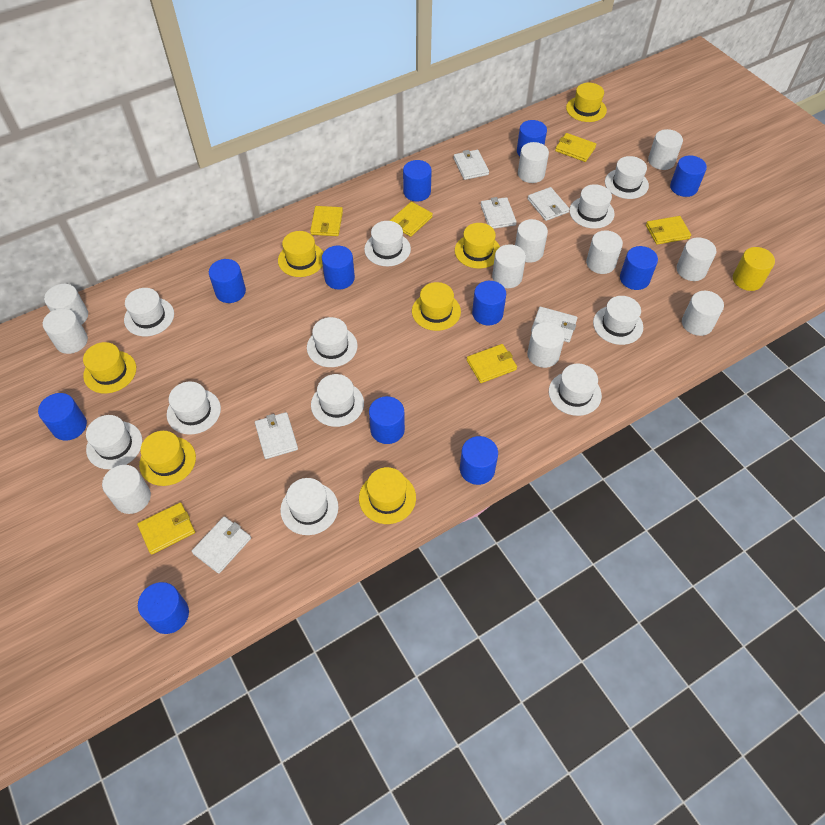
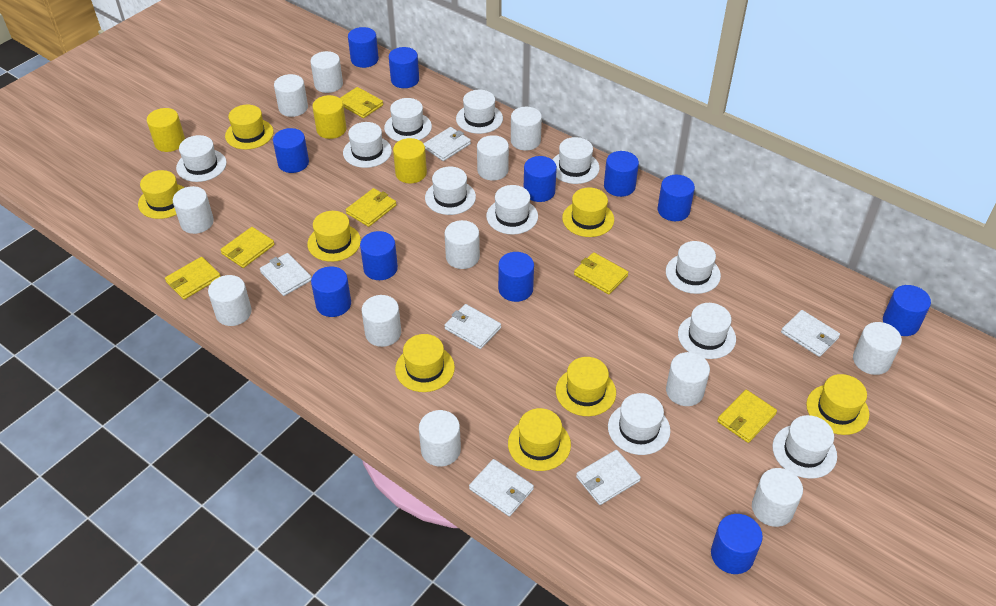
white cylinder: [43,308,88,354] [44,284,88,325] [102,465,151,514] [492,244,526,288] [515,219,548,263] [518,142,549,183] [527,322,565,368] [586,230,623,274] [648,129,683,170] [676,237,716,281] [682,291,724,336] = 11 -> [173,186,214,234] [208,275,252,326] [274,74,308,117] [310,51,343,93] [362,295,401,347] [419,410,461,467] [444,220,480,269] [477,135,509,181] [511,107,542,151] [666,352,710,406] [752,468,803,527] [853,322,902,375] = 12
yellow cylinder: [733,247,775,291] = 1 -> [147,108,185,152] [312,95,347,139] [393,138,427,183] = 3
yellow hat: [83,342,136,393] [139,431,196,486] [278,231,324,277] [359,467,416,524] [412,282,461,331] [455,223,500,269] [566,83,607,122] = 7 -> [138,170,185,219] [225,105,274,150] [307,211,361,262] [395,334,455,392] [508,408,571,471] [556,357,616,416] [562,187,614,237] [806,374,870,435] = 8

